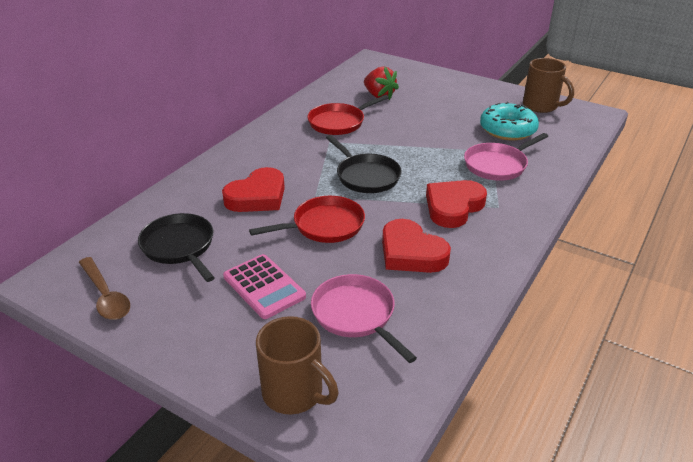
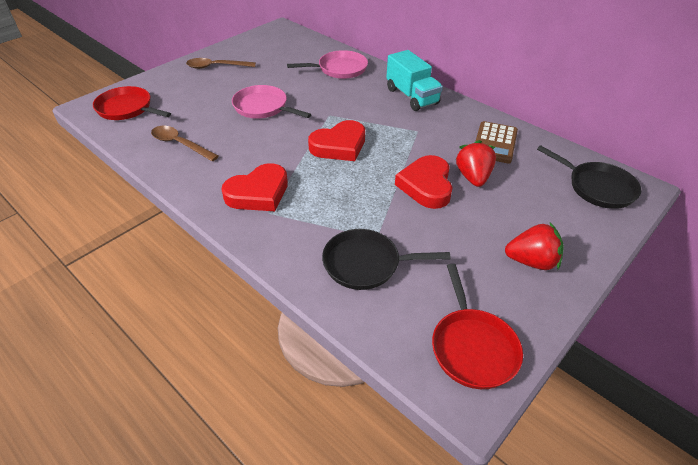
brown calculator: none = 0 -> [475,121,518,164] = 1
brown mug: [256,316,338,415] [523,58,574,113] = 2 -> none = 0
brown spoon: [79,257,130,320] = 1 -> [151,126,219,162] [186,58,256,69] = 2
pink calculator: [223,254,306,319] = 1 -> none = 0
red strawberry: [364,67,399,100] = 1 -> [455,140,496,187] [505,223,564,270] = 2
turquoise donut: [480,102,539,140] = 1 -> none = 0
turquoise truck: none = 0 -> [386,50,443,111] = 1

